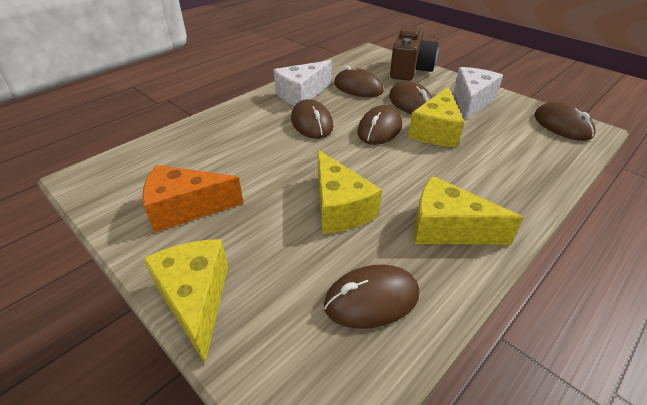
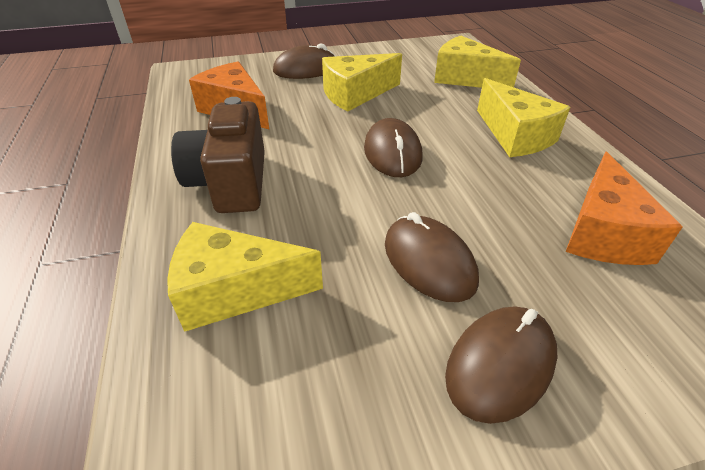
brown mouse: [291,99,333,139] [324,265,419,329] [334,66,384,97] [357,105,402,145] [389,81,433,114] [534,102,595,141] = 6 -> [273,43,335,79] [364,118,423,177] [385,212,479,302] [445,306,558,424] = 4
orange cheese: [142,165,244,233] = 1 -> [189,62,270,130] [566,151,683,265] = 2
white cheese: [274,60,332,106] [454,67,503,121] = 2 -> none = 0

